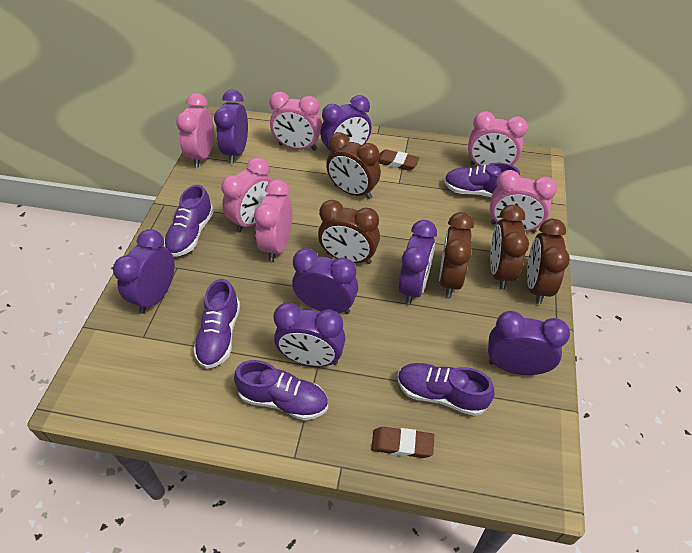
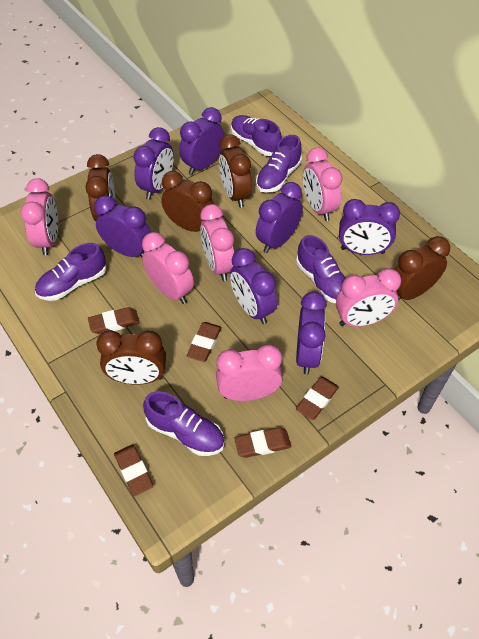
brown eraser: [371,427,434,458] [378,149,420,171] = 2 -> [88,307,140,334] [114,444,153,496] [187,322,222,362] [234,427,291,458] [296,377,339,420] = 5

